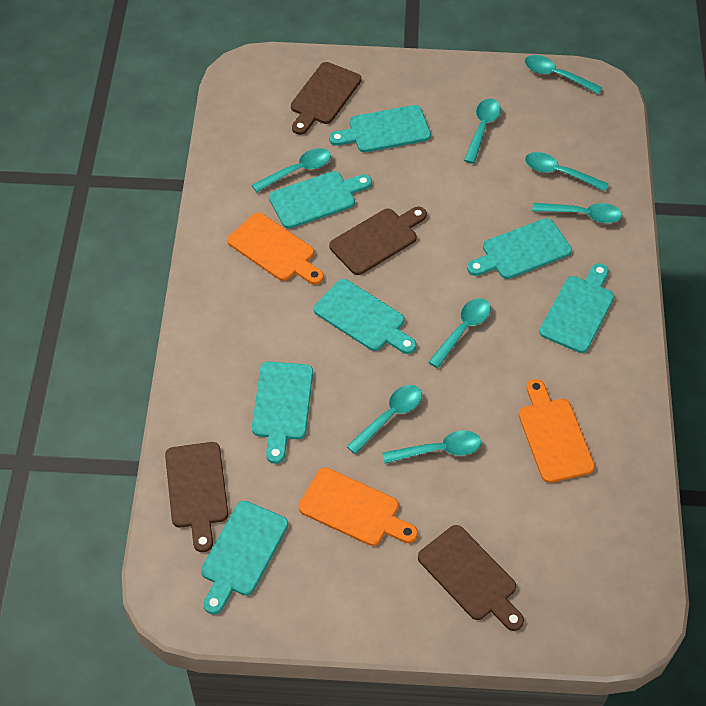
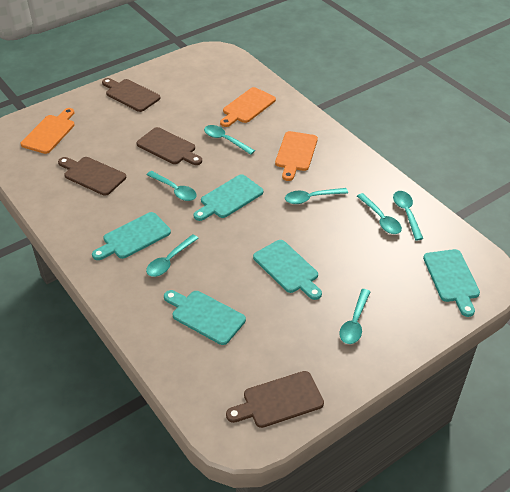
turquoise cutting board: [201,501,288,615] [252,361,313,464] [269,171,372,229] [314,279,416,354] [329,105,431,152] [467,218,572,279] [539,263,614,353] = 7 -> [92,212,171,260] [164,290,246,345] [194,174,263,221] [253,240,322,300] [423,249,480,317] = 5
turquoise spoon: [252,148,331,192] [346,385,422,454] [382,430,481,464] [428,298,491,368] [464,99,501,164] [524,55,602,94] [525,152,609,191] [532,203,622,223] = 8 -> [146,234,199,277] [147,171,197,201] [204,125,255,155] [285,188,348,204] [339,289,371,344] [357,193,402,234] [393,191,423,240] = 7

